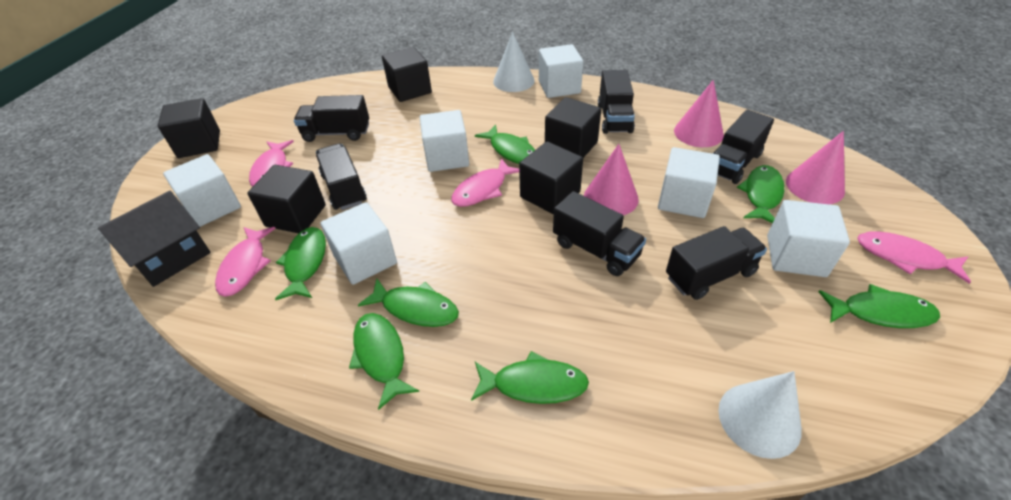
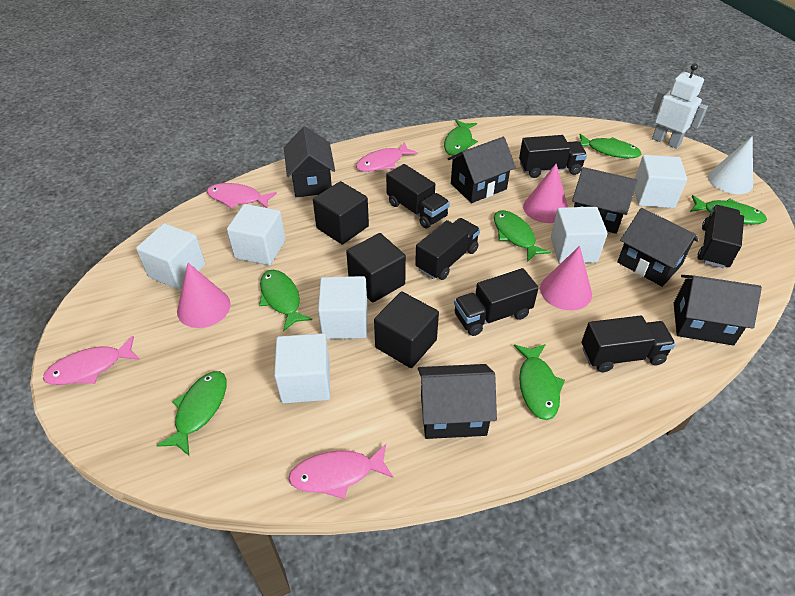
black cube: [158,98,220,158] [248,165,326,234] [382,47,432,102] [519,141,583,214] [545,97,601,158] = 5 -> [313,181,369,245] [346,233,406,302] [374,292,439,368] = 3
black house: [98,191,211,287] = 1 -> [284,126,335,197] [418,364,497,439] [448,137,516,203] [572,167,638,234] [617,208,699,287] [674,275,762,346] = 6
white cone: [493,32,535,92] [718,371,802,459] = 2 -> [708,136,753,194] = 1
white robot: none = 0 -> [652,63,708,149] = 1

